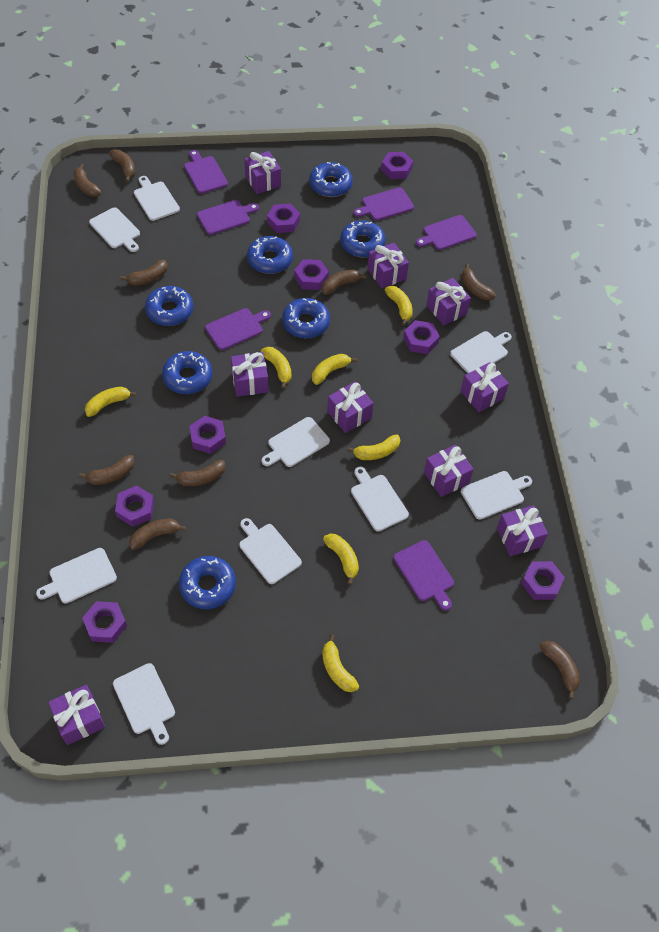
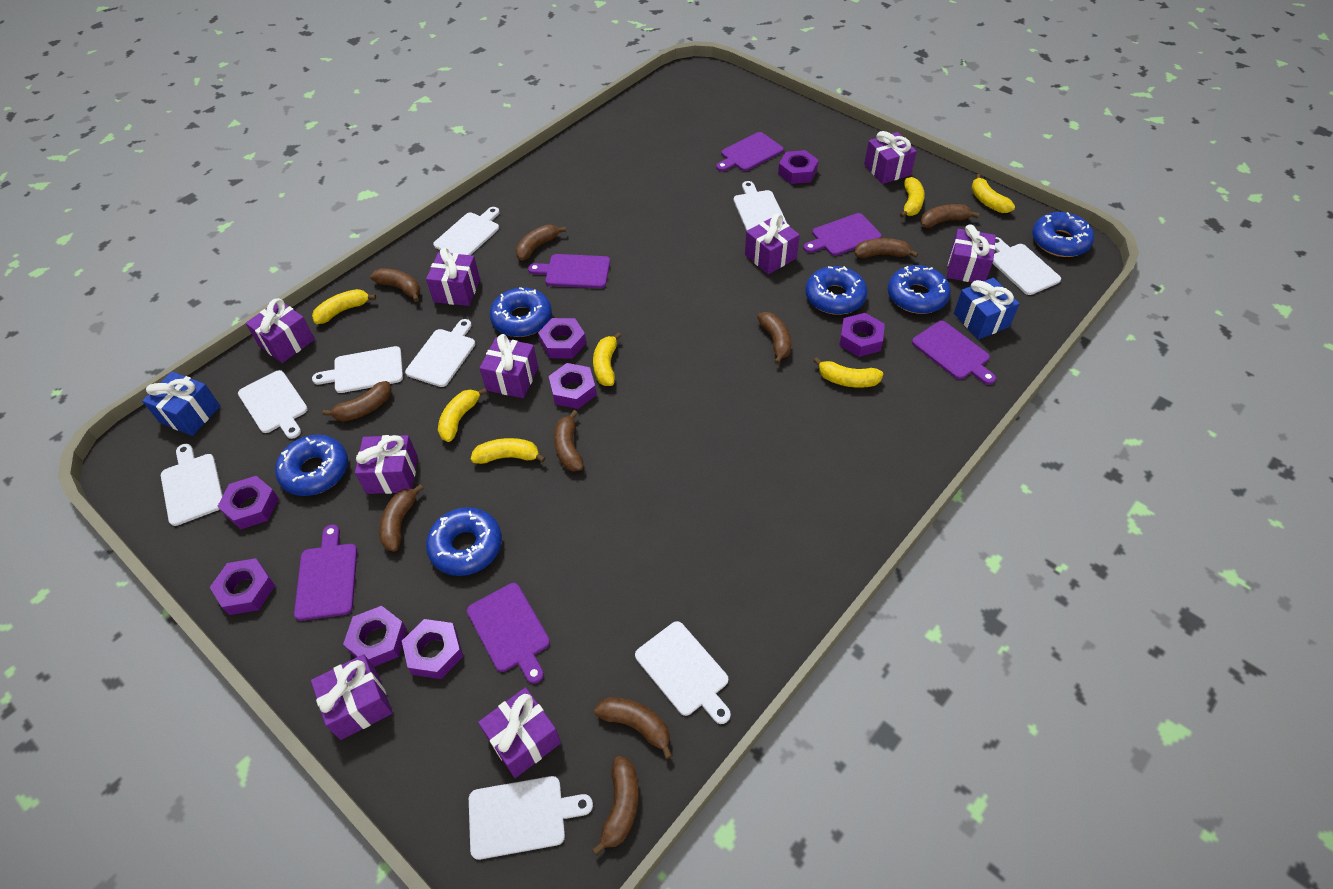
blue donut: [145,286,193,326] [162,351,212,394] [179,556,236,609] [247,236,293,274] [282,298,330,338] [309,162,353,197] [340,220,386,258] = 7 -> [275,435,348,496] [426,507,502,576] [490,287,552,337] [805,266,867,315] [888,265,951,314] [1032,212,1094,257] = 6
blue gift: none = 0 -> [142,371,220,436] [954,278,1020,339] = 2
brown banana: [74,164,101,197] [79,455,135,485] [109,149,135,182] [120,260,168,286] [129,519,187,550] [170,460,225,486] [322,269,367,295] [462,264,496,300] [540,641,580,699] = 9 -> [322,381,392,422] [370,268,420,302] [379,484,424,552] [515,224,566,260] [554,410,584,472] [592,756,639,856] [594,697,673,759] [757,312,791,364] [855,238,918,258] [920,204,979,228] = 10

